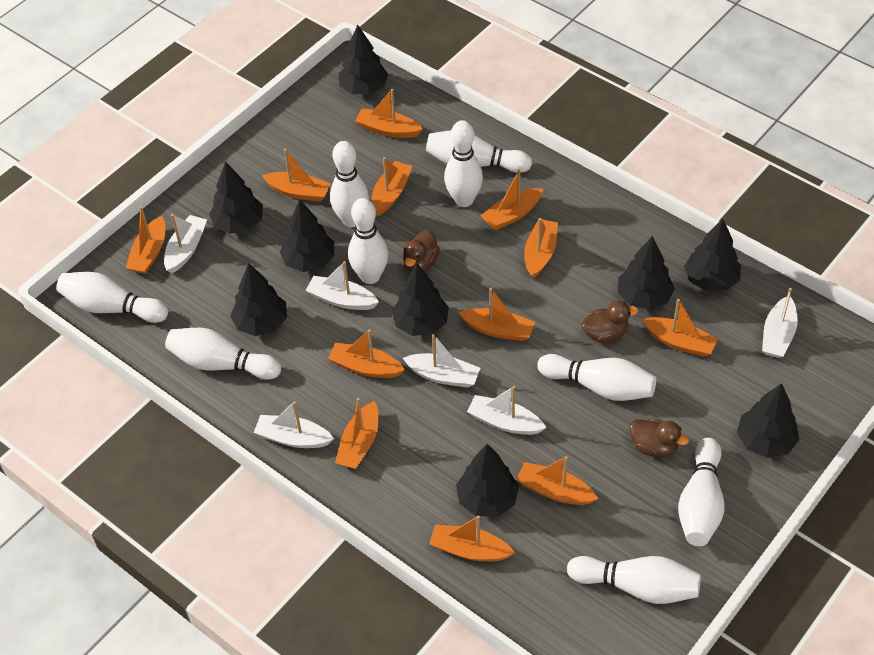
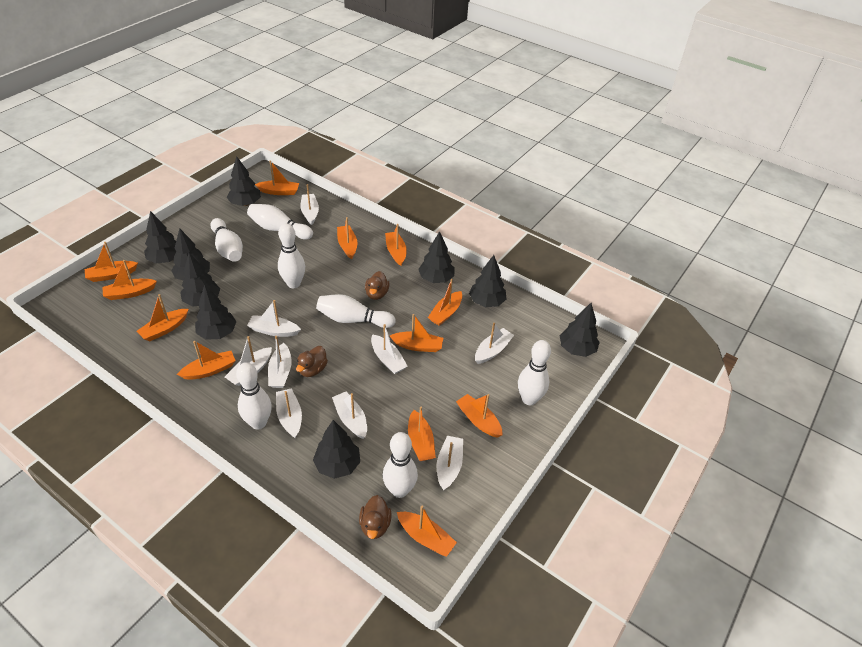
white boat: [164,214,207,273] [254,401,334,448] [306,261,379,310] [403,334,480,388] [467,386,546,435] [762,288,798,358] = 6 -> [225,336,272,386] [247,300,301,337] [268,336,292,388] [276,388,302,438] [300,184,319,225] [332,392,367,439] [371,324,408,374] [437,436,463,490] [475,323,514,364] = 9
white bowling pin: [56,272,168,323] [165,328,281,380] [330,141,369,227] [348,198,388,284] [426,130,532,173] [444,120,483,207] [537,354,656,401] [567,556,701,604] [678,438,725,546] = 9 -> [210,218,243,262] [236,362,272,429] [247,204,313,240] [278,223,305,288] [316,294,395,328] [383,432,418,498] [518,340,551,405] = 7

